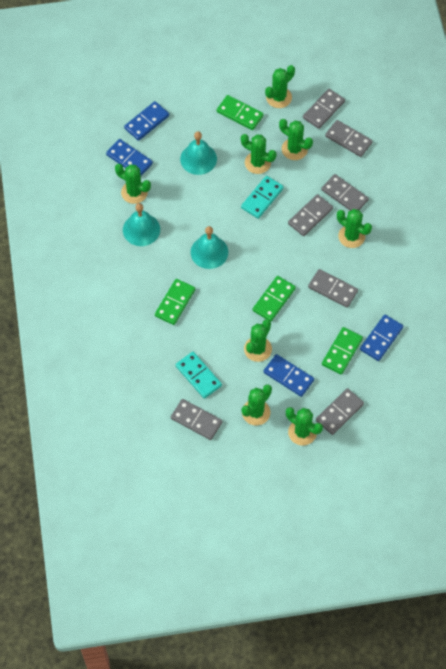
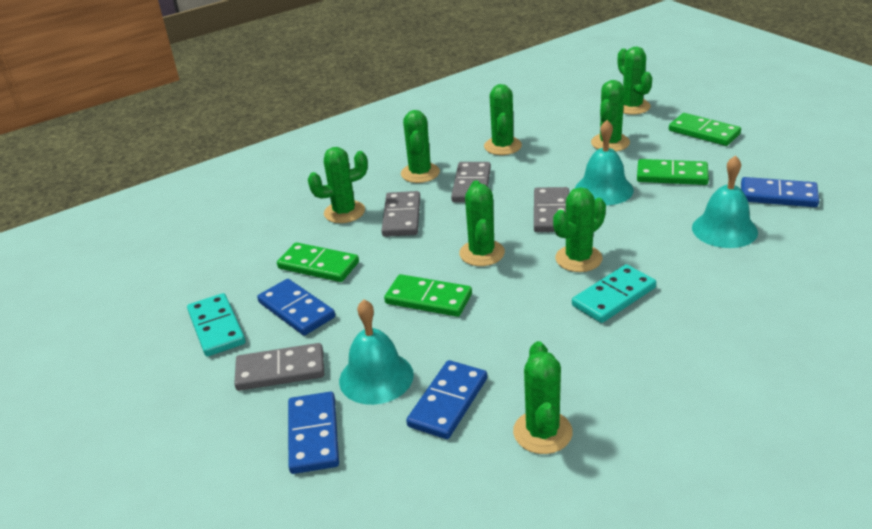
grey domino: [171,399,223,440] [288,194,333,236] [303,89,345,129] [308,269,358,308] [316,388,364,435] [321,174,369,211] [325,120,373,157] = 7 -> [234,343,324,391] [381,191,420,237] [451,162,491,202] [534,187,569,232] = 4

